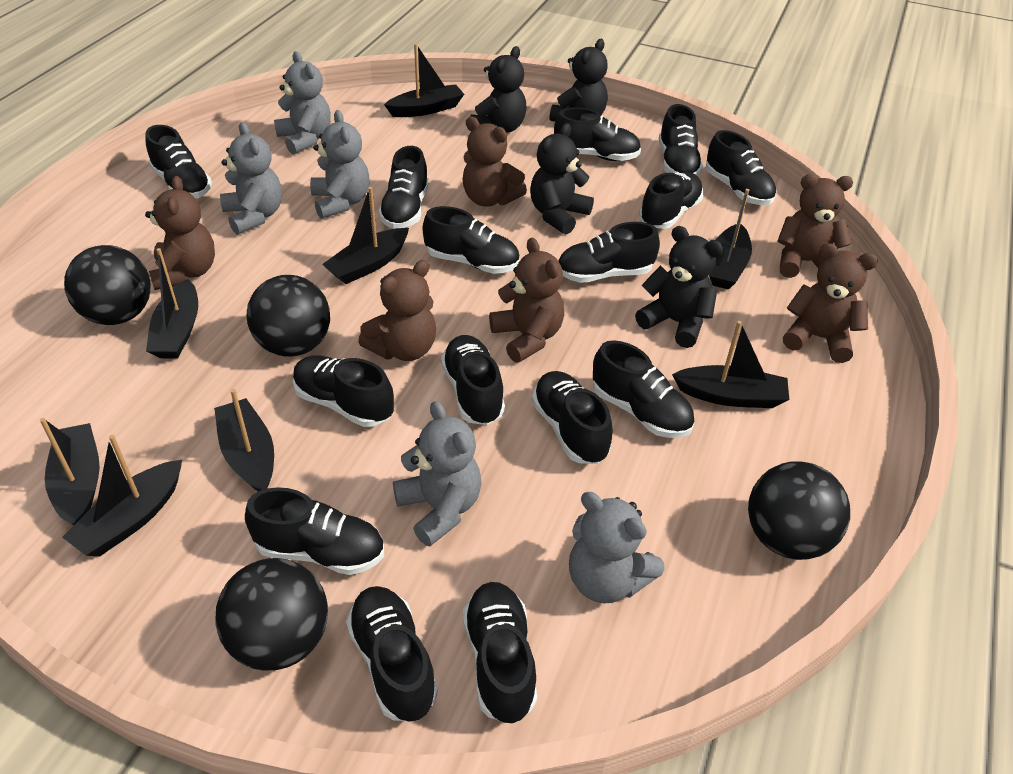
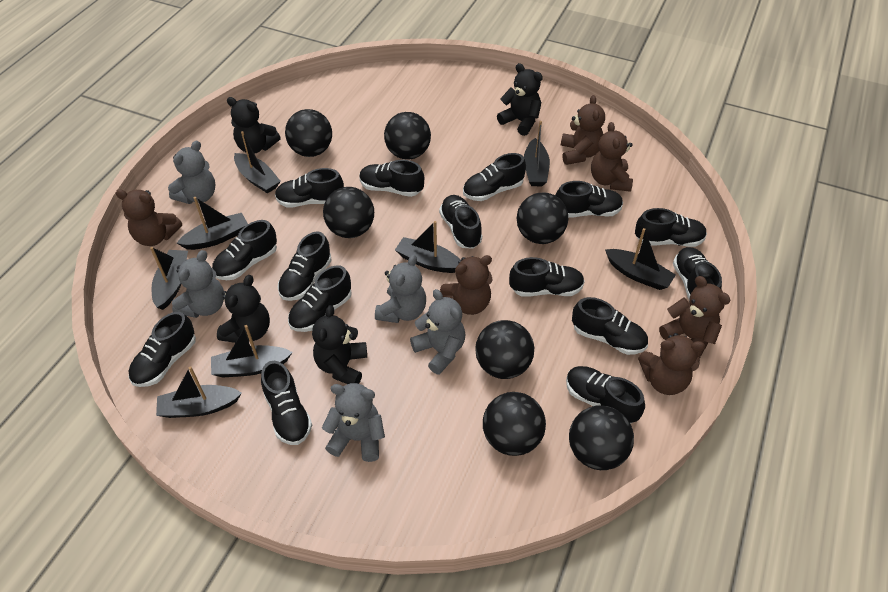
black ball: [64,245,151,325] [215,558,328,670] [247,275,330,357] [748,461,850,560] = 4 -> [285,109,332,157] [323,187,374,238] [384,112,431,160] [475,320,534,379] [483,392,546,456] [517,192,568,244] [569,405,634,470] = 7

